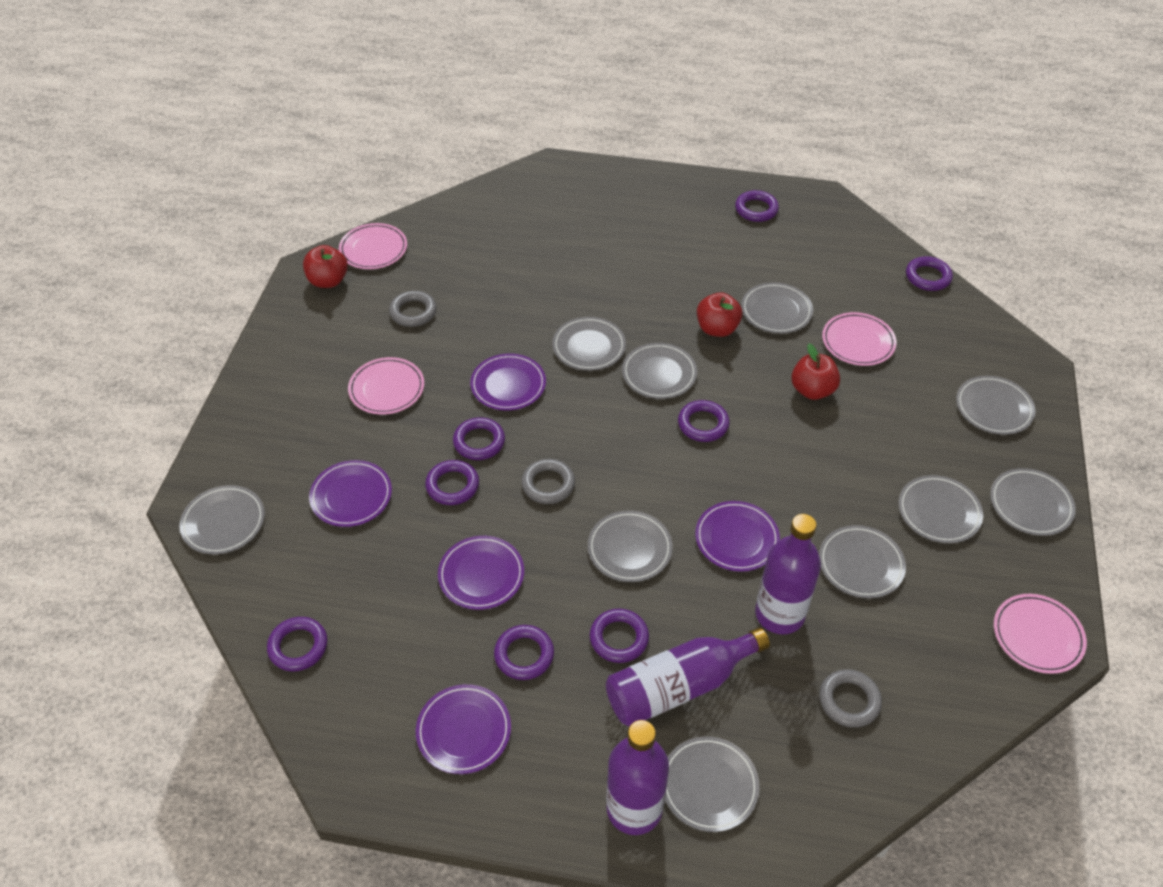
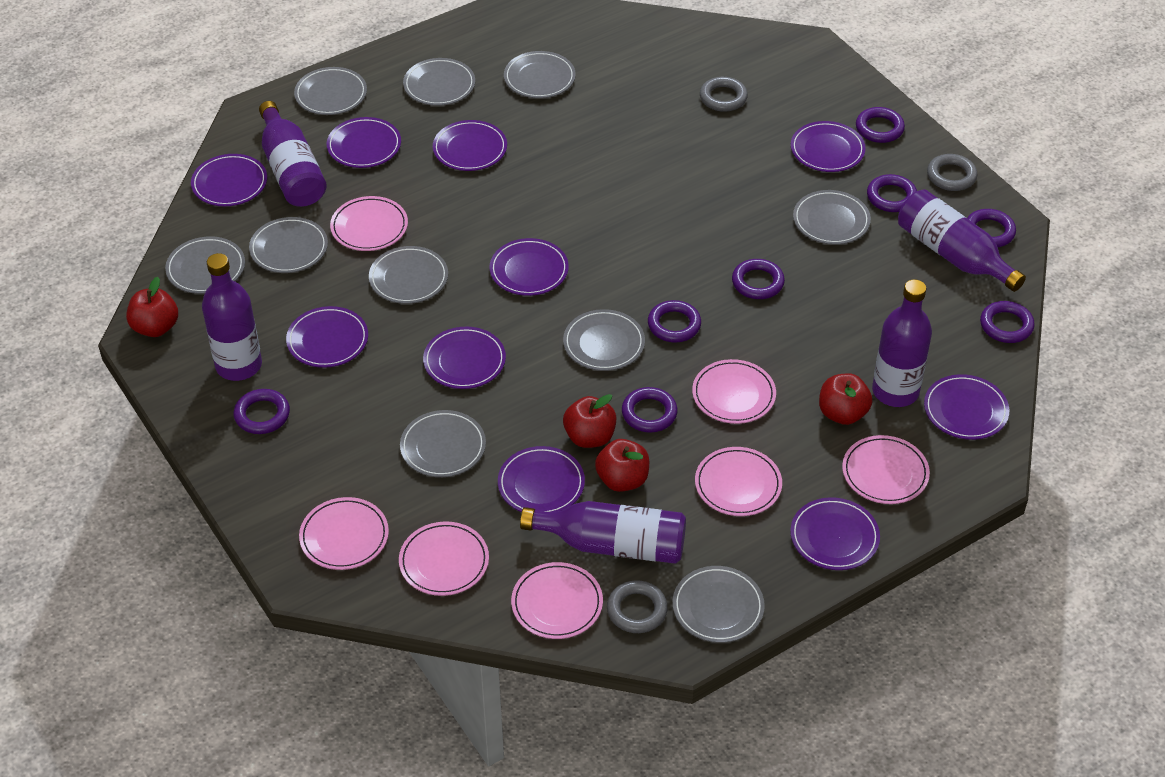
pink plate: [339,223,407,269] [348,357,424,415] [822,312,896,366] [994,594,1087,674] = 4 -> [299,497,389,570] [330,196,408,251] [399,521,489,596] [511,562,603,639] [692,359,776,424] [695,447,782,516] [842,435,930,504] = 7
purple bottle: [606,627,770,727] [606,720,669,835] [755,514,821,635] = 3 -> [202,253,262,381] [259,101,327,207] [520,501,686,564] [872,279,932,407] [898,189,1026,292] = 5
purple plate: [309,460,392,527] [416,684,511,774] [438,536,524,610] [470,353,546,411] [695,501,780,572] = 5 -> [191,154,267,206] [286,306,368,368] [327,117,401,168] [423,327,506,389] [433,120,507,171] [489,238,569,296] [498,446,585,512] [790,497,880,570] [791,121,866,172] [924,374,1009,440] = 10
red apple: [303,245,348,288] [697,292,742,337] [791,344,840,400] = 3 -> [126,277,178,337] [563,394,617,448] [595,439,649,492] [819,373,872,425] = 4

